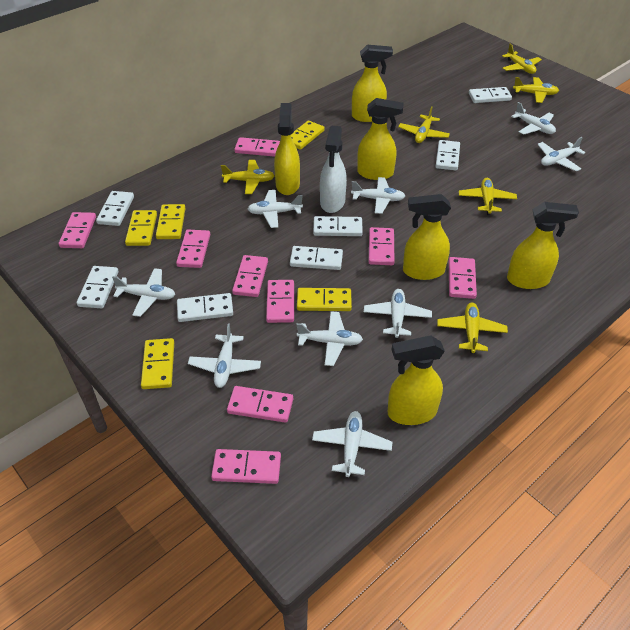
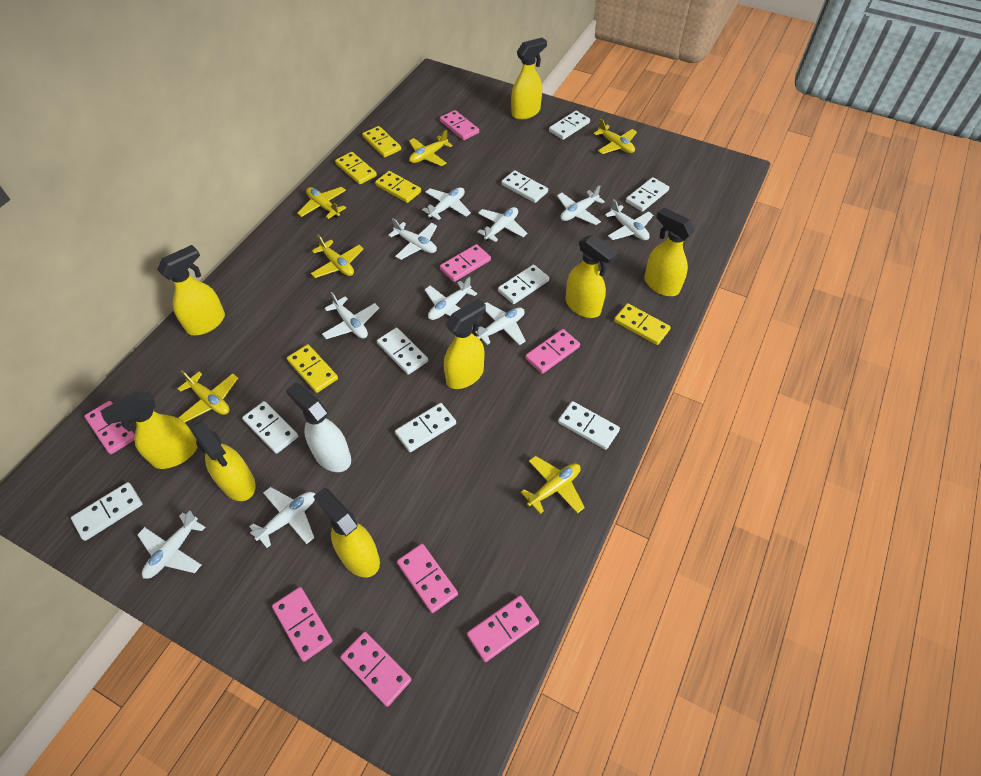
pink domino: [59,212,96,248] [176,230,210,268] [211,449,281,484] [227,386,293,423] [232,255,268,297] [234,137,280,157] [266,280,294,323] [369,227,394,265] [449,257,477,299] = 9 -> [84,401,135,454] [272,587,333,662] [340,632,412,707] [397,544,458,613] [440,110,479,140] [440,244,491,282] [467,596,539,662] [525,329,580,374] = 8
white domino: [77,266,118,308] [96,191,134,226] [177,293,233,322] [290,246,343,270] [313,216,363,236] [435,140,460,170] [469,87,512,103] = 7 -> [71,482,142,541] [242,401,298,454] [377,328,428,375] [395,403,456,452] [498,265,549,304] [501,170,548,203] [549,111,590,140] [558,401,620,450] [626,177,669,212] = 9
white plane: [112,268,175,317] [188,324,261,388] [248,190,303,228] [296,311,363,366] [312,411,392,477] [351,177,405,214] [364,289,432,338] [511,102,556,135] [537,137,585,171] = 9 -> [138,510,205,579] [249,487,315,548] [322,292,379,339] [388,218,437,260] [422,187,471,220] [425,277,477,320] [472,302,526,346] [477,207,527,242] [557,185,605,225] [605,199,653,240] = 10
yellow spray bottle: [274,103,300,195] [352,45,393,122] [357,98,404,180] [388,336,445,425] [403,194,451,280] [507,202,579,289] = 6 -> [100,391,198,469] [157,245,225,335] [190,420,256,501] [313,488,380,577] [444,299,486,389] [511,38,547,120] [566,235,618,318] [644,207,695,296] = 8

